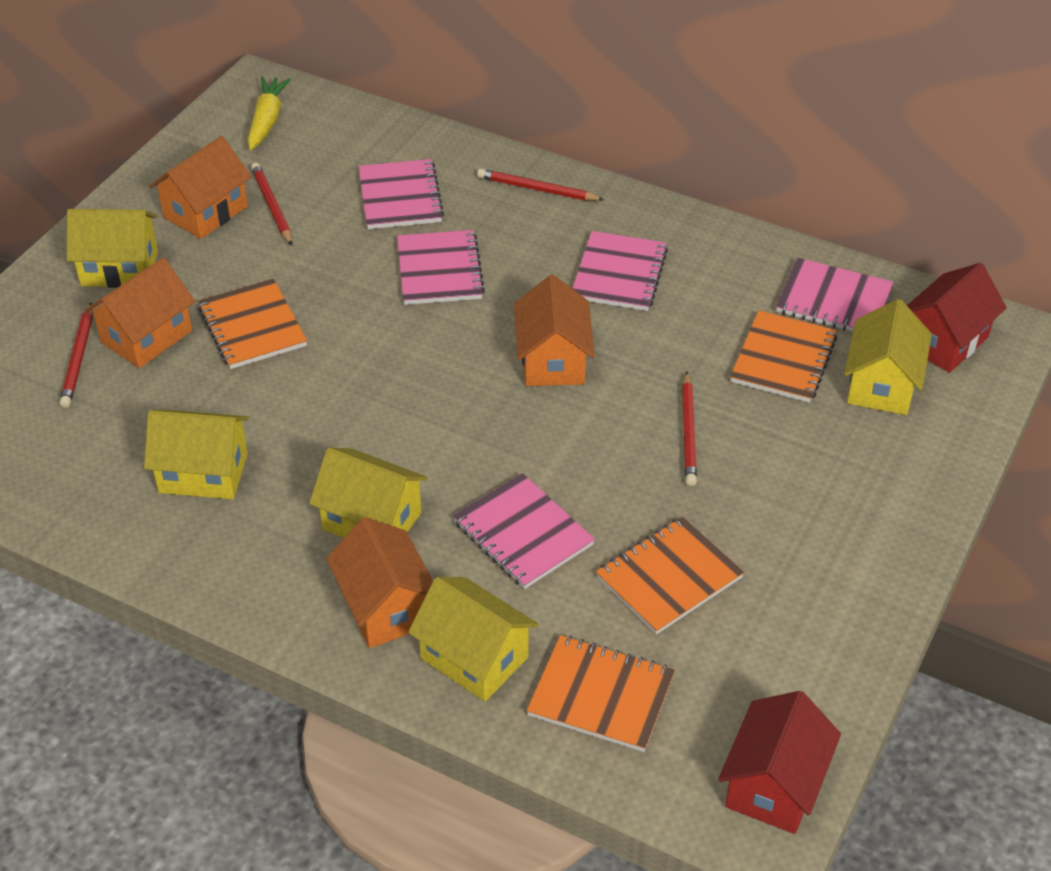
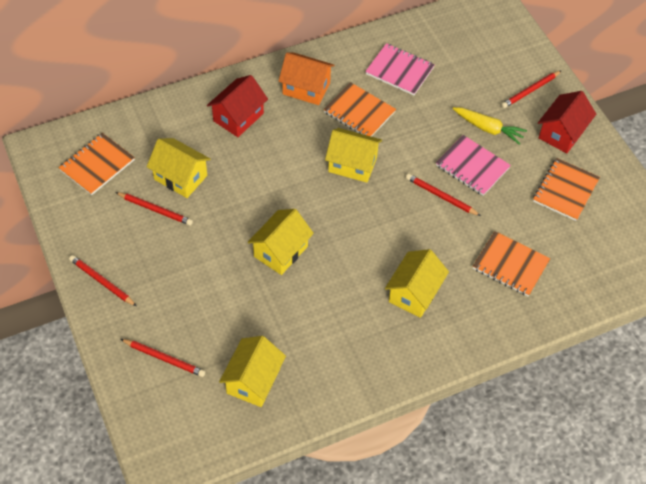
orange house: [84,258,195,368] [149,136,251,239] [326,517,433,648] [514,275,595,386] = 4 -> [278,53,335,105] = 1
pink notebook: [358,159,444,229] [397,230,485,305] [453,473,595,589] [572,231,668,311] [776,258,893,332] = 5 -> [365,43,435,95] [436,135,511,196] = 2
red pencil: [59,302,93,408] [251,163,292,246] [477,168,605,201] [682,371,697,486] = 4 -> [69,255,137,306] [115,192,193,226] [121,339,205,377] [406,174,481,216] [501,70,562,108] = 5

